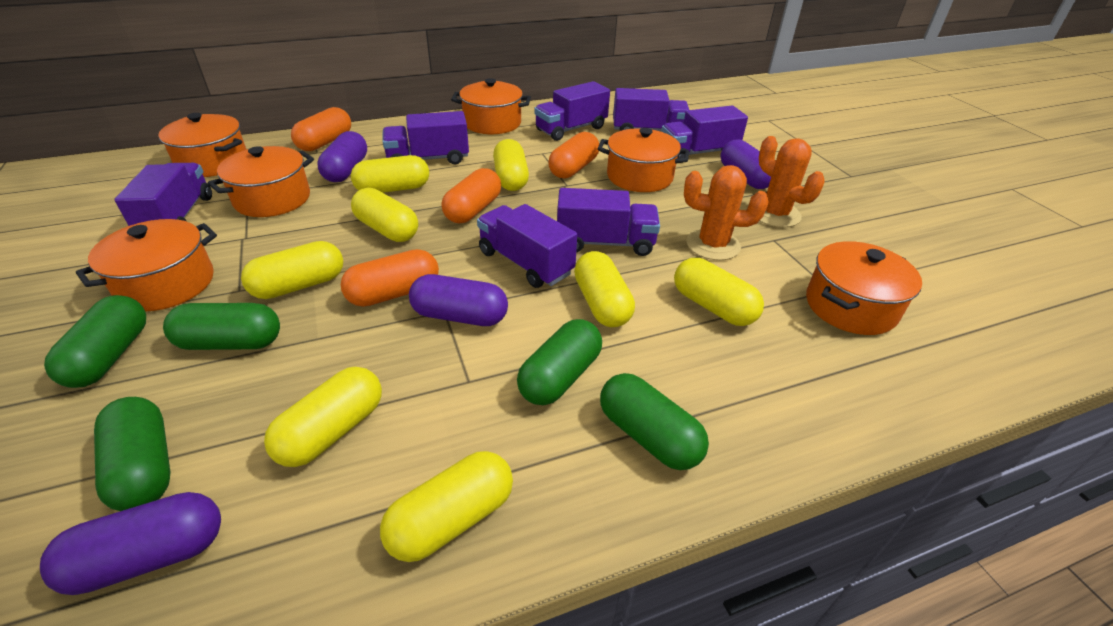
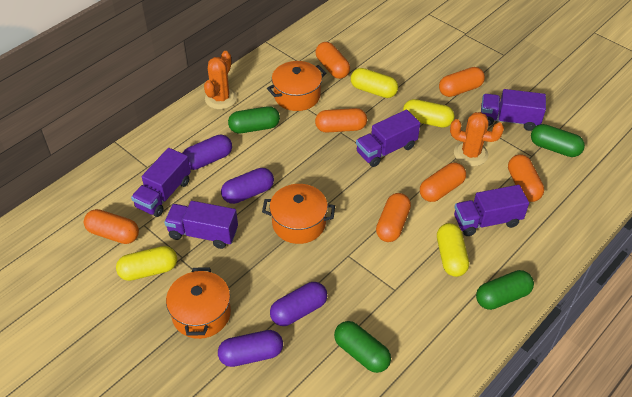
green capsule: [44,295,146,388] [94,397,171,511] [163,303,280,350] [517,319,602,405] [600,373,709,470] = 5 -> [228,106,280,133] [334,321,391,373] [476,270,534,310] [531,124,585,157] = 4
orange capsule: [291,107,351,151] [341,249,439,307] [441,168,501,223] [548,132,599,179] = 4 -> [84,209,139,244] [315,42,350,79] [315,108,367,133] [376,193,411,242] [420,163,466,202] [439,67,485,97] [508,155,544,202] = 7
orange pot: [76,219,217,311] [158,113,247,177] [208,146,314,217] [451,78,531,134] [598,128,689,192] [806,241,922,335] = 6 -> [166,267,231,339] [262,184,335,244] [267,61,326,111] = 3
purple truck: [114,163,212,226] [383,111,469,164] [477,204,577,288] [534,81,610,141] [557,188,660,256] [613,88,689,131] [661,106,748,159] = 7 -> [131,148,191,217] [164,201,238,249] [356,110,420,167] [454,185,529,236] [481,89,546,131] = 5
yellow capsule: [241,241,343,299] [264,367,382,467] [351,155,429,193] [351,188,418,242] [380,451,513,562] [493,139,529,191] [574,251,635,327] [674,258,764,326] = 8 -> [116,246,177,281] [351,68,398,98] [403,99,455,128] [437,223,469,277] = 4

